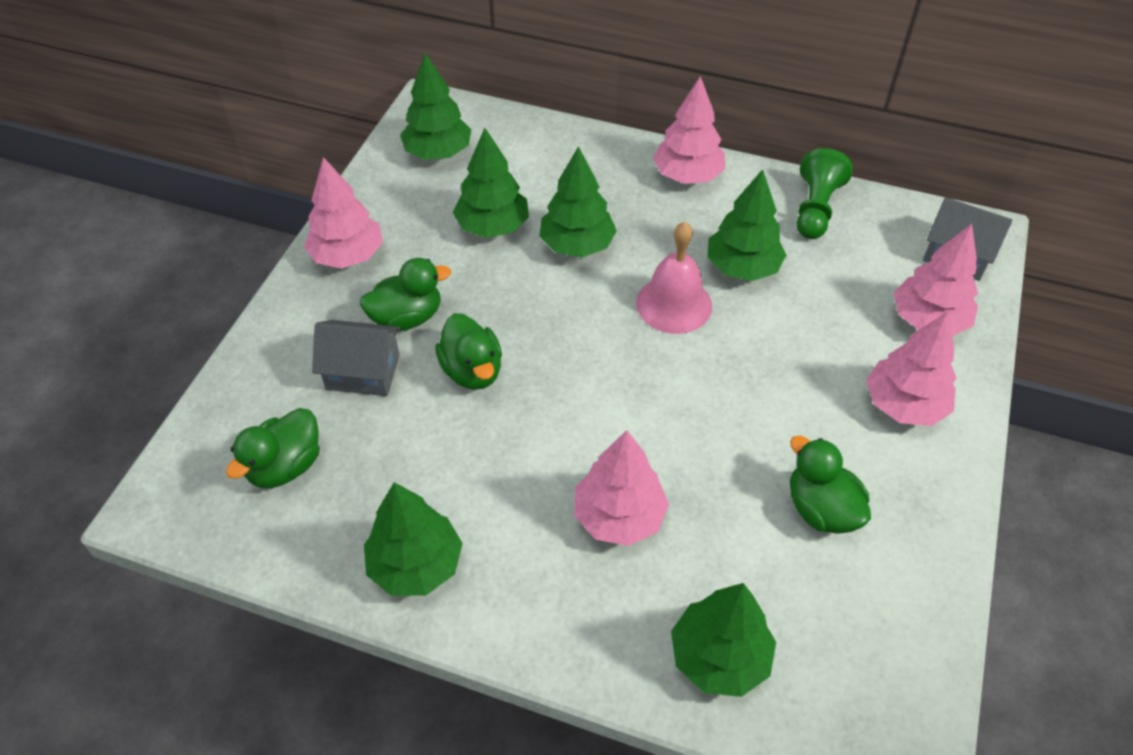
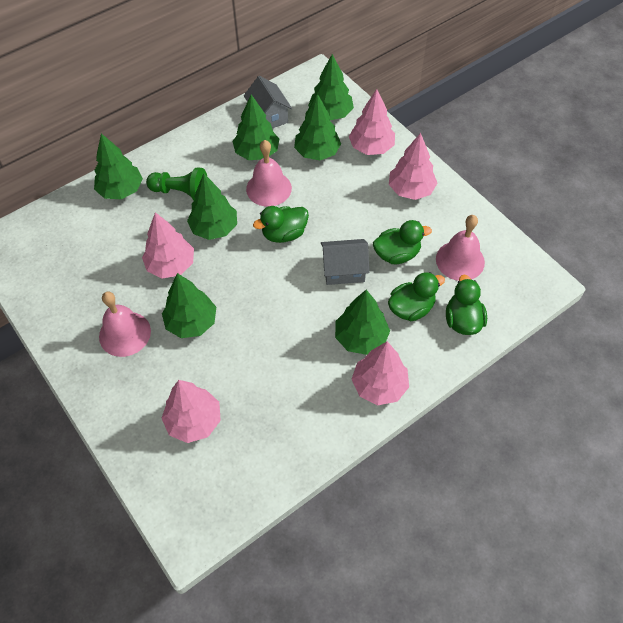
green tree: [364,482,463,596] [400,53,471,160] [453,128,529,238] [539,146,617,257] [671,583,776,697] [707,169,786,281] = 6 -> [94,133,143,200] [162,273,216,338] [187,173,237,240] [233,94,279,160] [294,94,341,160] [308,54,354,120] [335,290,390,355] = 7
pink bell: [636,222,712,334] = 1 -> [99,292,151,357] [246,140,292,206] [436,215,485,281] = 3

